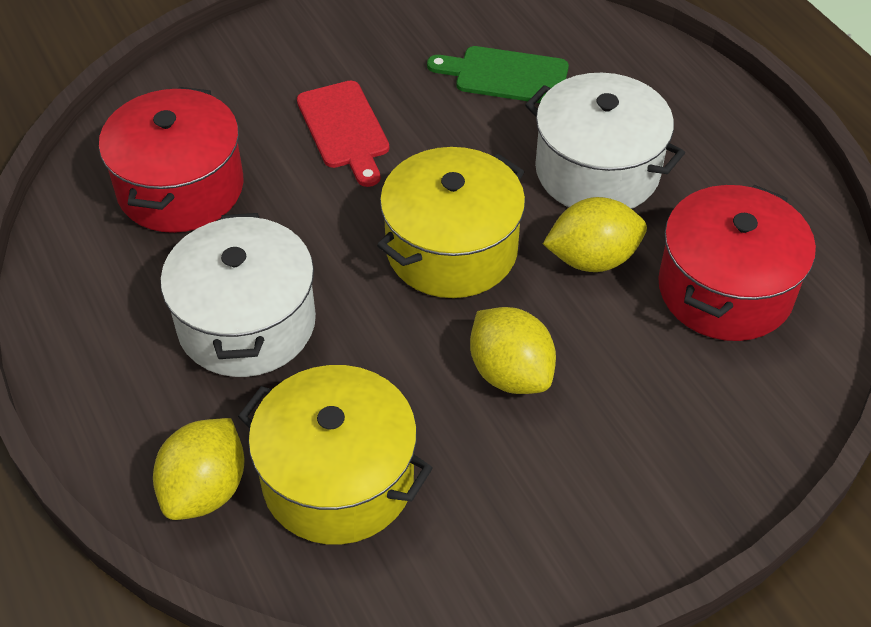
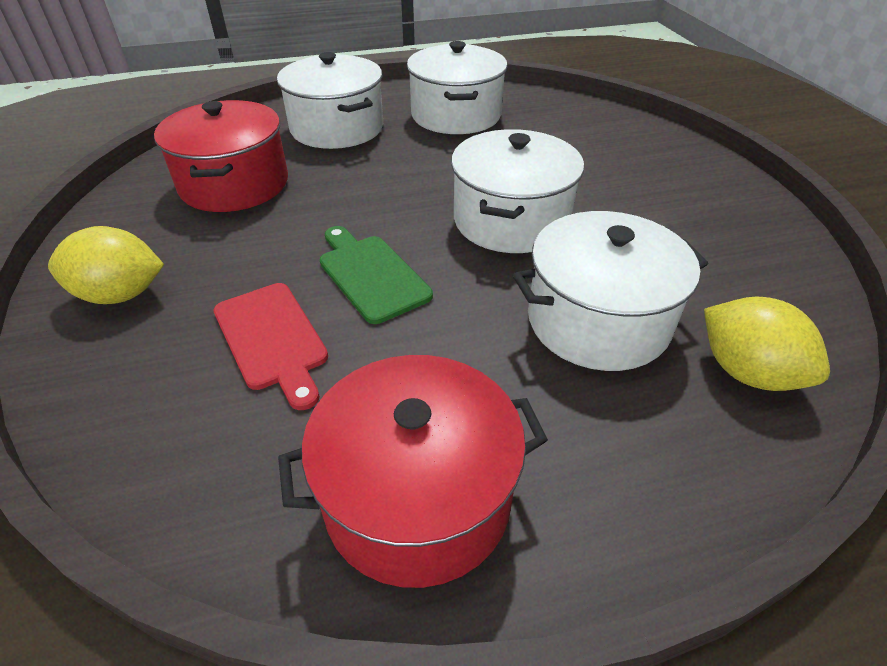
white pot: [160,213,316,377] [525,73,685,209] = 2 -> [277,52,383,149] [407,41,508,134] [451,129,584,253] [513,211,708,371] = 4
yellow lemon: [153,418,245,520] [470,307,556,394] [543,197,647,272] = 3 -> [48,226,164,304] [704,296,830,391] = 2
yellow pot: [238,365,433,545] [377,147,525,298] = 2 -> none = 0

